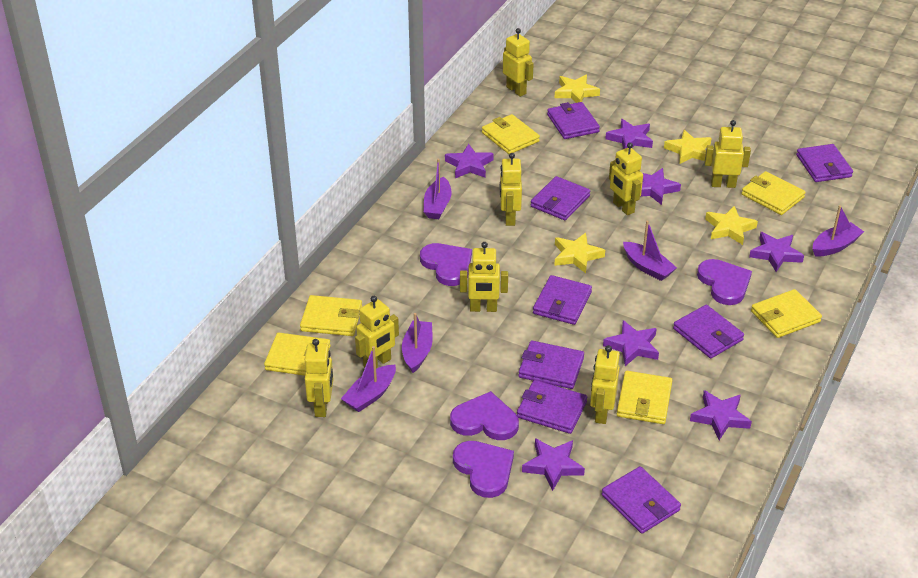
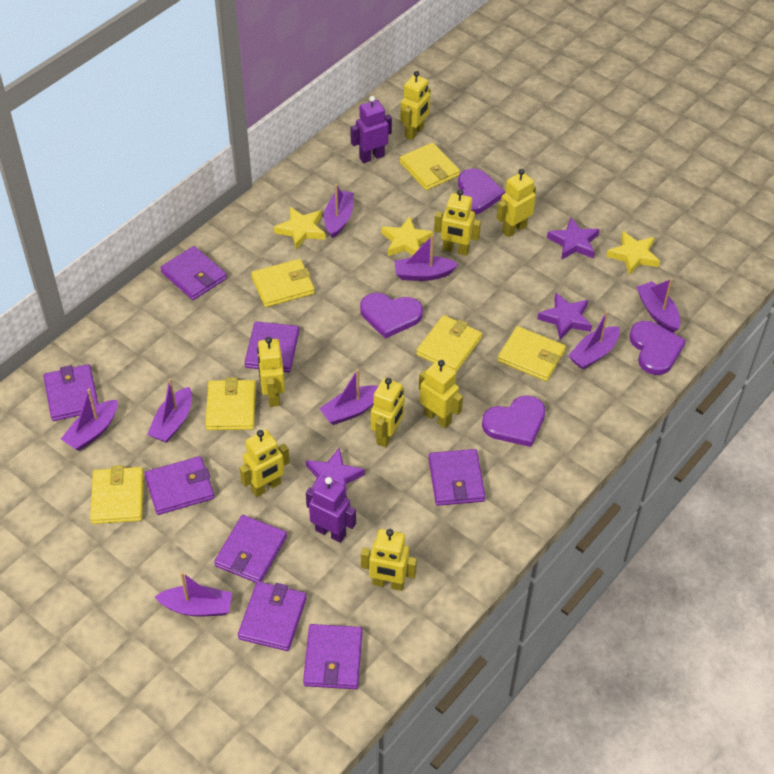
purple boat: [341,346,396,412] [402,313,433,373] [424,159,452,219] [623,221,677,281] [813,205,864,256] = 5 -> [61,389,118,451] [147,378,192,443] [155,572,232,617] [319,369,378,425] [324,184,354,239] [394,235,458,281] [568,311,620,370] [636,278,681,333] = 8
purple robot: none = 0 -> [306,476,356,543] [351,96,392,163] = 2
purple star: [445,144,494,178] [522,438,585,491] [603,320,659,366] [605,119,653,149] [640,168,681,205] [690,390,752,440] [749,232,804,272] = 7 -> [306,448,365,498] [537,293,592,339] [547,218,600,260] = 3
yellow star: [554,75,600,103] [554,233,605,273] [664,130,712,164] [705,206,758,245] = 4 -> [274,207,325,250] [382,216,434,256] [606,231,660,275] = 3

